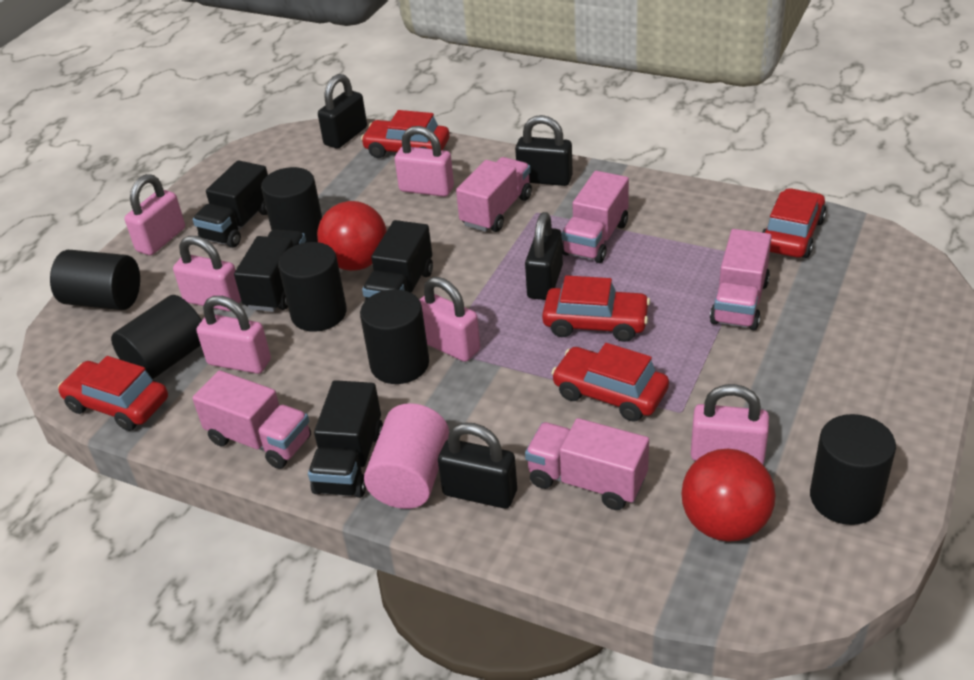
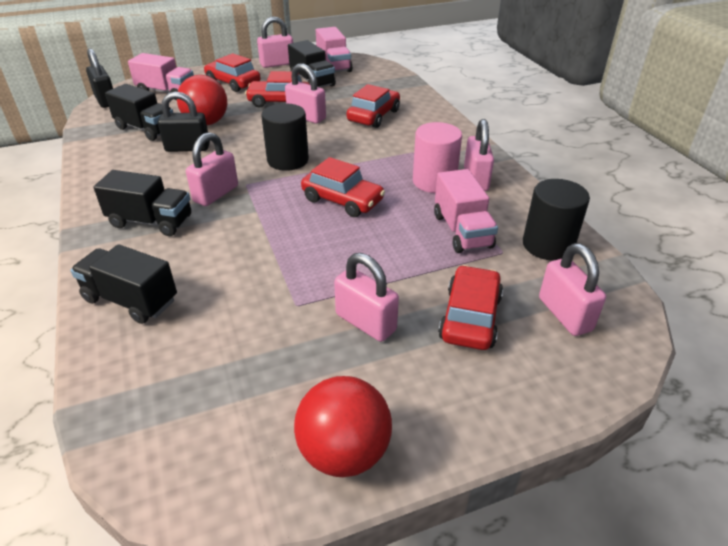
black cylinder: [50,250,140,310] [111,295,202,379] [261,167,322,243] [278,242,347,332] [360,289,429,384] [810,414,896,525] = 6 -> [261,103,309,171] [523,179,590,261] = 2
black padlock: [318,74,367,149] [438,422,517,509] [515,115,573,186] [525,212,563,300] = 4 -> [86,48,113,108] [158,91,210,152] = 2
pink truck: [192,370,311,469] [456,157,532,232] [525,418,649,510] [562,171,629,263] [710,229,772,330] = 5 -> [128,53,194,100] [316,27,352,72] [434,169,498,253] = 3

